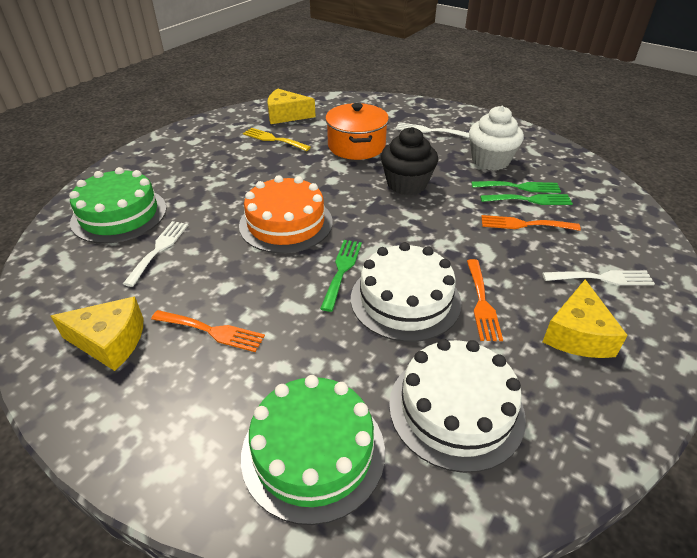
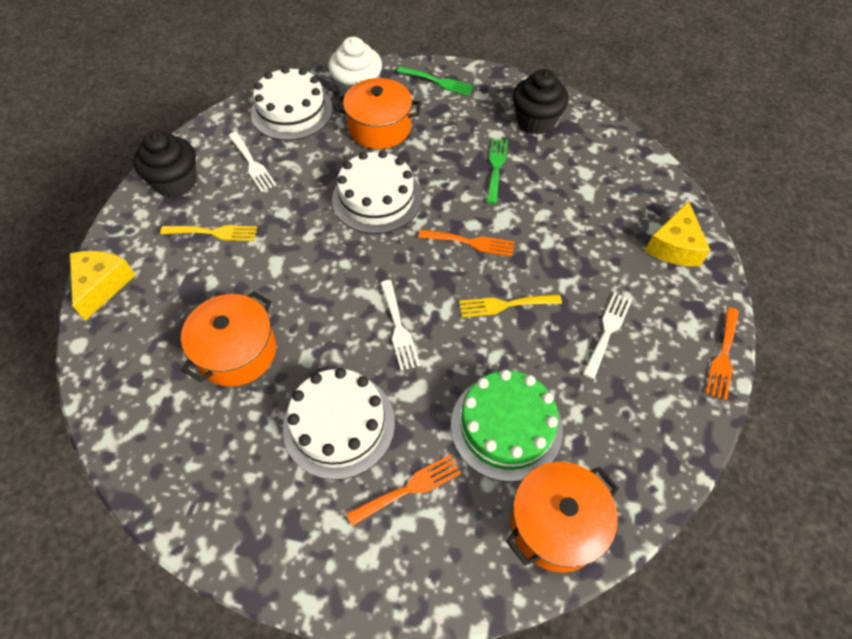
black cupcake: [381,127,438,195] = 1 -> [134,130,197,197] [513,69,569,135] = 2
green cake: [69,167,167,244] [241,375,385,525] = 2 -> [451,370,563,482] = 1
green fork: [320,240,362,312] [471,181,561,193] [480,194,573,205] = 3 -> [397,66,474,96] [486,138,508,204] = 2
orange cake: [239,175,333,253] = 1 -> none = 0
orange pot: [325,103,389,160] = 1 -> [181,291,276,386] [335,78,421,149] [506,462,619,573] = 3
white cake: [351,242,461,342] [389,339,526,473] = 2 -> [251,66,333,141] [283,368,395,480] [332,150,422,234] = 3
yellow cheese: [51,296,143,371] [267,89,316,124] [542,279,628,358] = 3 -> [70,251,136,321] [645,201,711,266] = 2
yellow fork: [243,128,311,151] = 1 -> [160,225,257,241] [459,294,562,317] = 2

